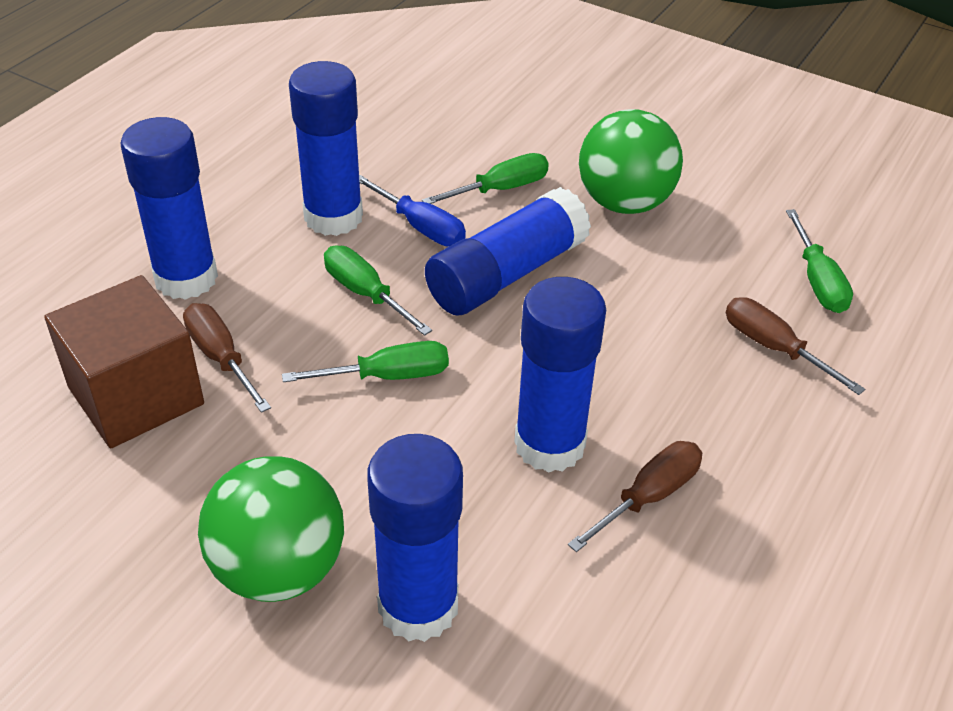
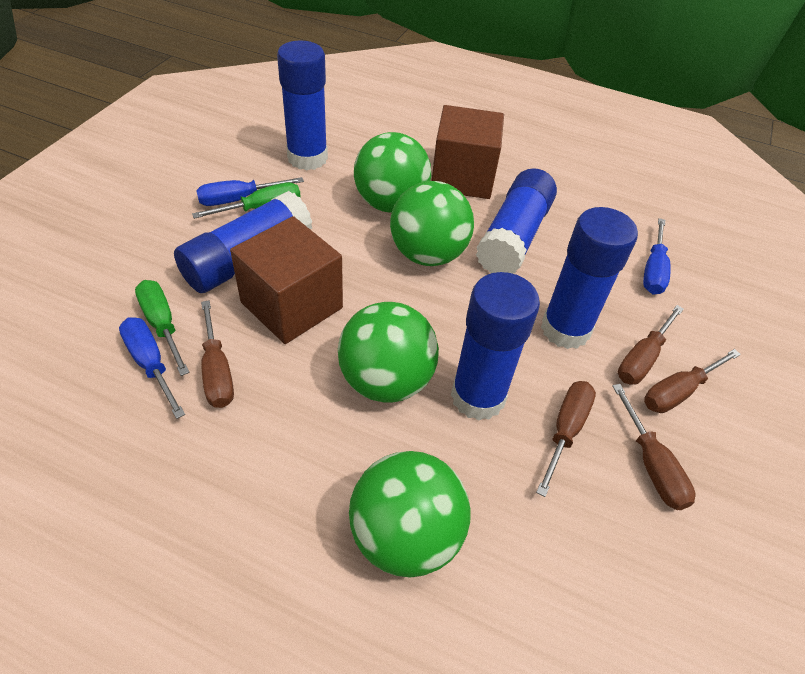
blue screwdriver: [359,175,466,247] = 1 -> [119,317,185,419] [196,177,304,206] [643,218,671,295] = 3
brown cube: [44,275,204,448] = 1 -> [230,216,343,344] [431,105,504,199] = 2
brown screwdriver: [183,303,271,413] [568,441,702,552] [726,297,865,395] = 3 -> [201,301,234,408] [536,381,596,497] [612,384,695,510] [618,305,684,385] [644,349,741,413] = 5
green ball: [198,456,344,602] [579,109,683,214] = 2 -> [338,302,439,403] [349,451,471,578] [354,132,431,213] [390,181,474,266] = 4
green screwdriver: [282,341,449,382] [324,245,432,336] [422,153,549,204] [786,209,853,313] = 4 -> [135,280,190,376] [192,182,301,219] = 2

